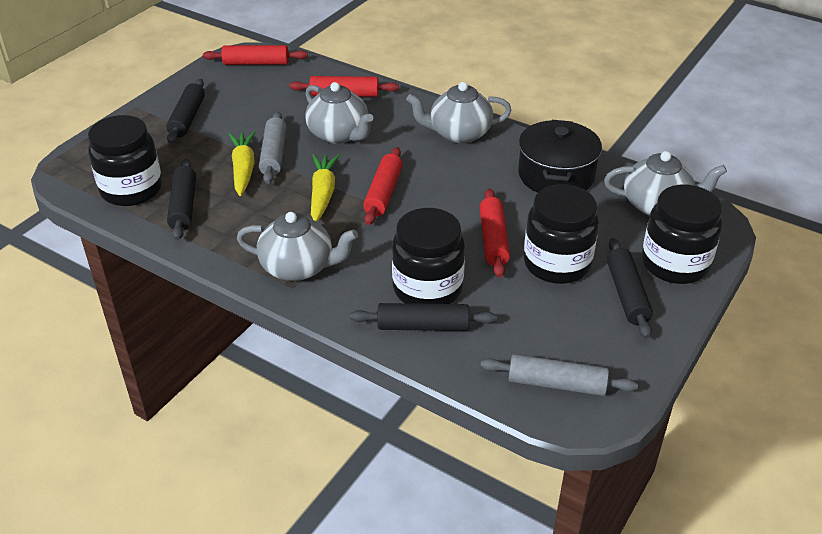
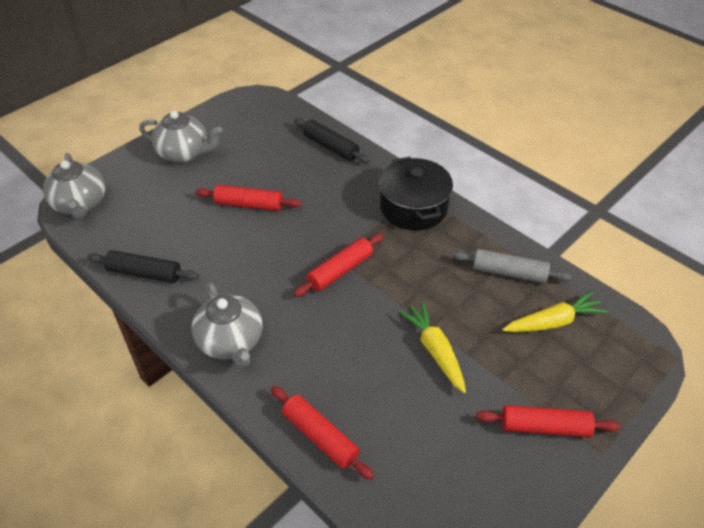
black jar: [88,115,162,206] [392,208,465,304] [524,184,599,284] [642,185,722,284] = 4 -> none = 0
black rolling pin: [166,79,205,144] [167,159,196,240] [350,303,497,331] [607,238,653,339] = 4 -> [87,250,199,283] [294,118,370,163] = 2
grey rolling pin: [259,112,287,184] [481,354,638,396] = 2 -> [452,249,572,283] = 1
grey teapot: [237,212,358,281] [305,82,374,144] [406,82,512,143] [604,151,727,216] = 4 -> [43,153,105,219] [139,111,222,163] [192,282,262,368] = 3

